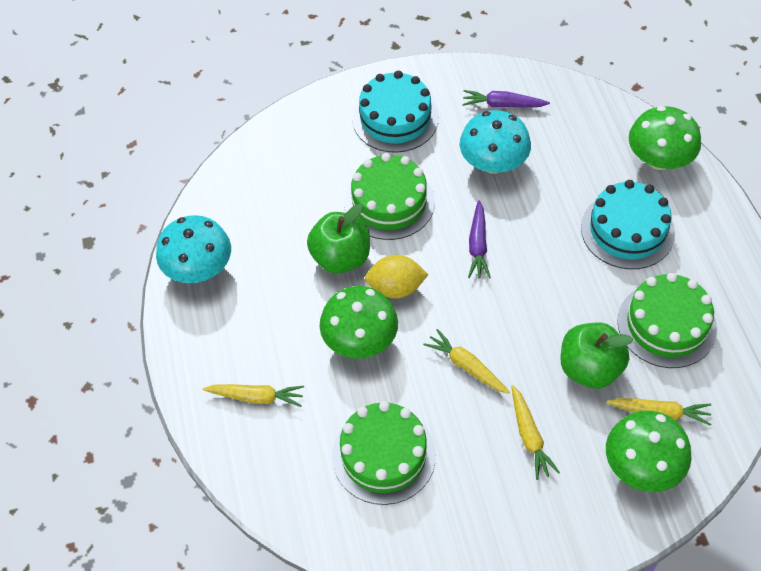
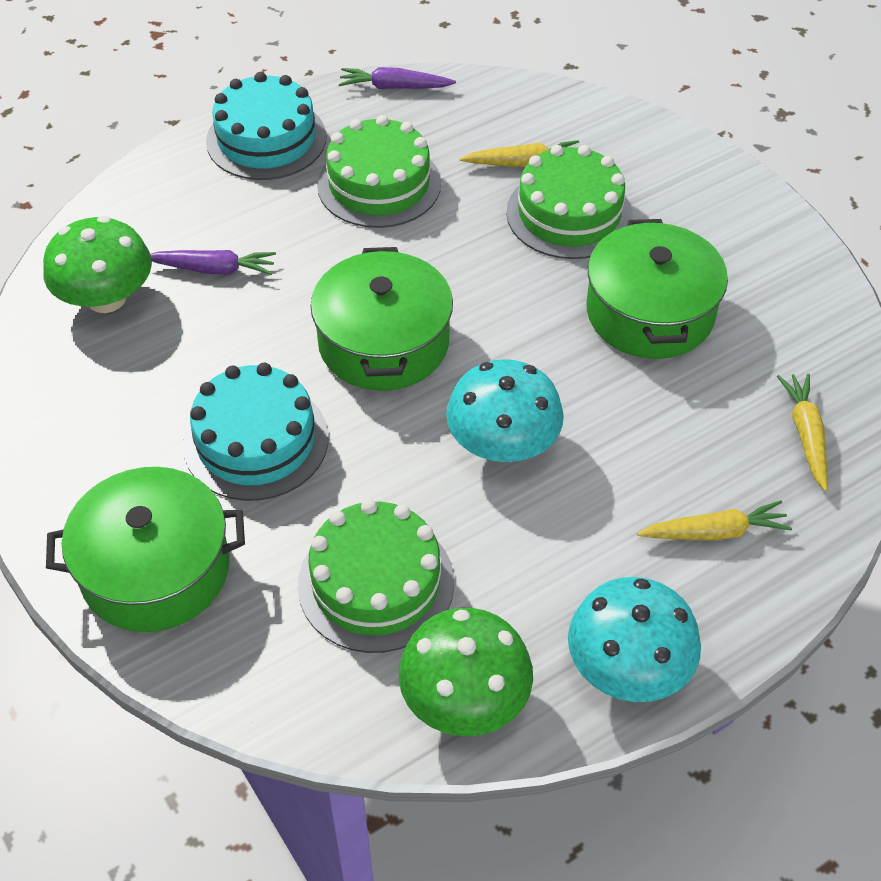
green apple: [307,204,370,273] [560,323,633,389] = 2 -> none = 0
green mushroom: [320,286,398,359] [606,410,692,492] [629,106,701,170] = 3 -> [43,216,152,313] [399,608,533,736] = 2
green pot: none = 0 -> [46,467,245,632] [311,247,453,391] [587,219,728,359] = 3
yellow carrot: [203,384,304,407] [423,329,510,394] [511,385,560,480] [606,398,711,426] = 4 -> [460,140,579,167] [637,500,792,541] [777,373,828,491] = 3
yellow lemon: [365,255,429,298] = 1 -> none = 0

